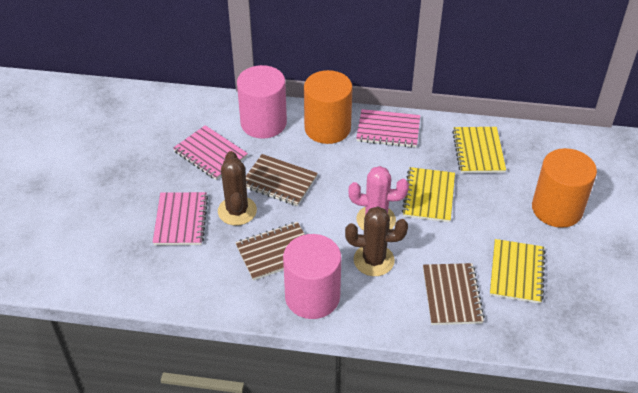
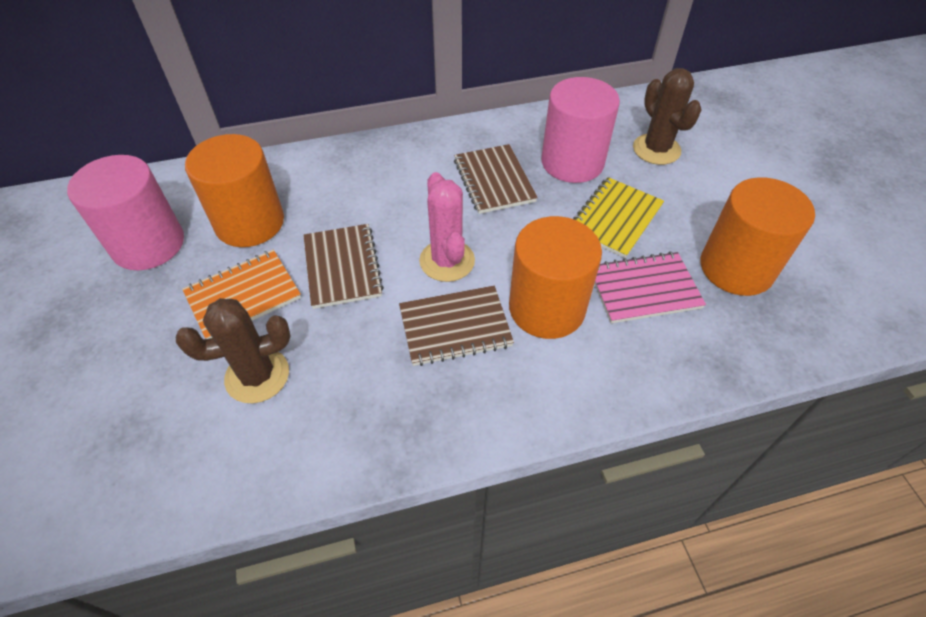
orange cylinder: [304,70,353,144] [532,148,597,228] = 2 -> [185,134,284,247] [509,216,602,339] [700,177,815,296] = 3
orange notebook: none = 0 -> [182,250,301,339] = 1
pink notebook: [153,192,208,245] [173,125,248,180] [356,109,420,148] = 3 -> [594,251,706,324] = 1
yellow notebook: [402,167,455,223] [452,127,506,173] [490,239,546,304] = 3 -> [573,177,664,258] = 1

